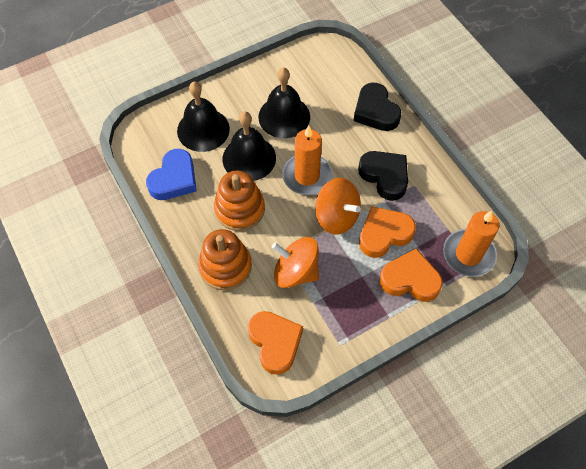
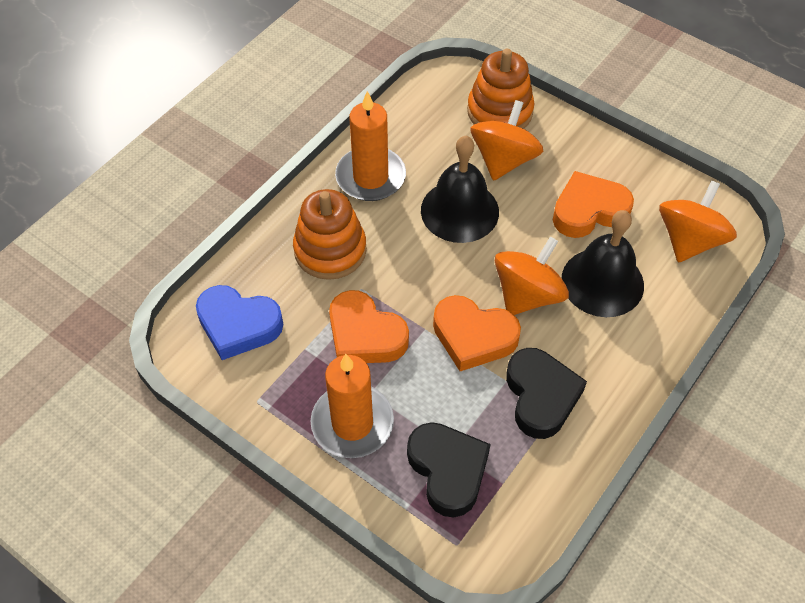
black bell: [177,81,230,152] [223,112,276,181] [258,68,310,138] = 3 -> [421,136,499,243] [562,210,644,317] = 2
orange spinning top: [272,237,319,288] [315,178,361,234] = 2 -> [470,100,543,181] [495,237,569,315] [659,180,737,263] = 3

